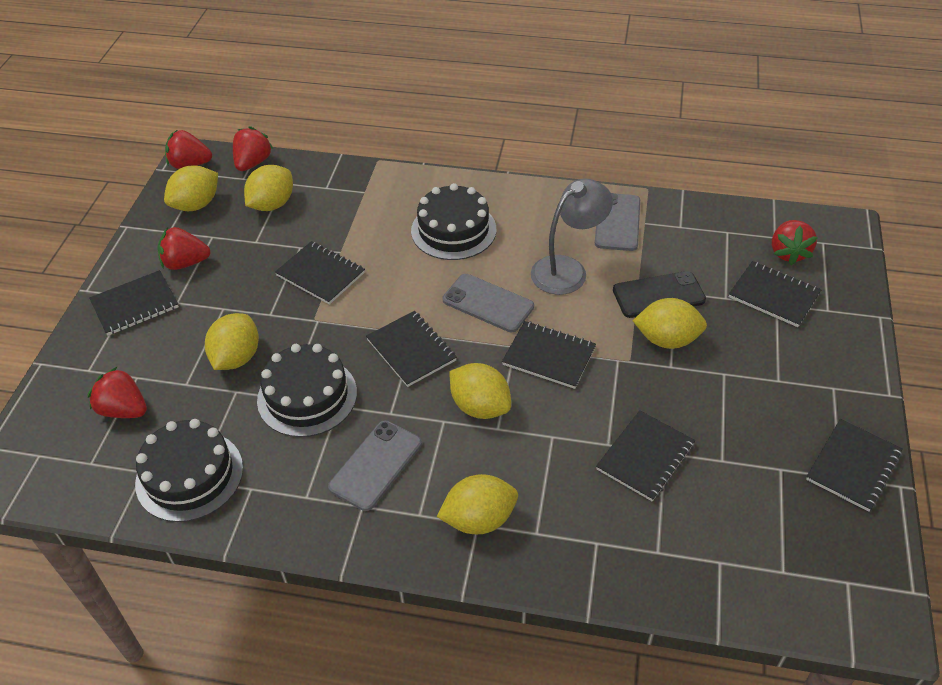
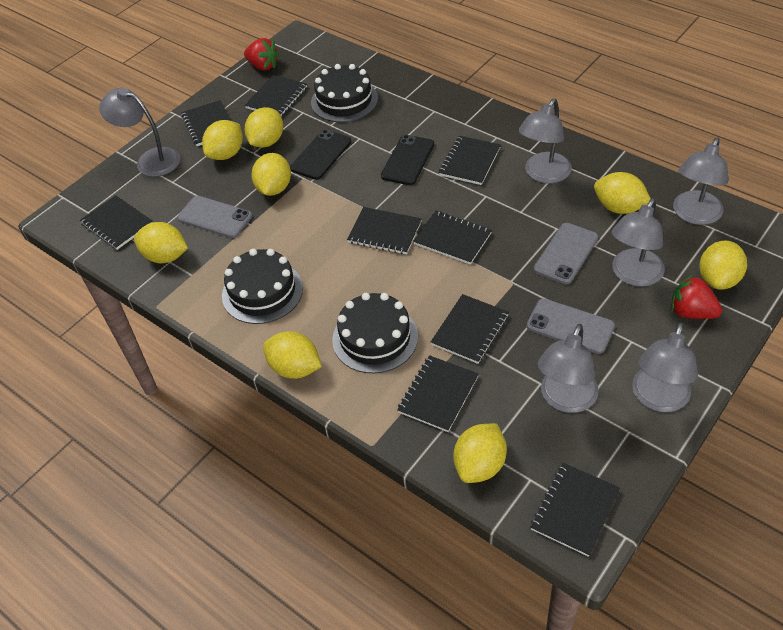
black notebook: [89,270,179,336] [275,241,365,305] [366,311,457,387] [502,321,596,389] [596,410,696,502] [729,261,821,327] [806,419,902,512] = 7 -> [79,195,153,250] [181,100,231,146] [245,75,307,116] [347,207,422,254] [397,355,479,432] [413,211,492,264] [431,294,509,364] [439,136,501,185] [531,463,620,557] = 9
black phone: [613,271,706,318] = 1 -> [290,130,351,180] [381,135,434,185] = 2
grey lamp: [531,178,613,295] = 1 -> [99,88,180,177] [519,99,572,184] [538,324,599,413] [612,198,665,287] [632,322,698,412] [673,138,728,225] = 6
red strawberry: [87,366,147,418] [157,227,210,270] [165,130,212,169] [233,126,273,171] [772,220,818,265] = 5 -> [244,38,279,71] [671,275,722,319] = 2
yellow lemon: [164,165,218,211] [205,313,259,370] [244,165,293,211] [437,474,518,534] [450,363,511,419] [633,298,707,349] = 6 -> [134,222,188,263] [202,120,243,160] [244,107,283,148] [251,153,291,196] [263,331,322,379] [454,423,507,483] [594,172,651,214] [699,240,747,290] = 8

